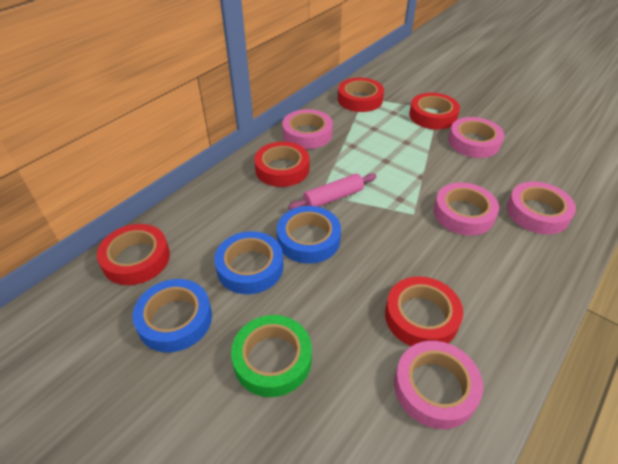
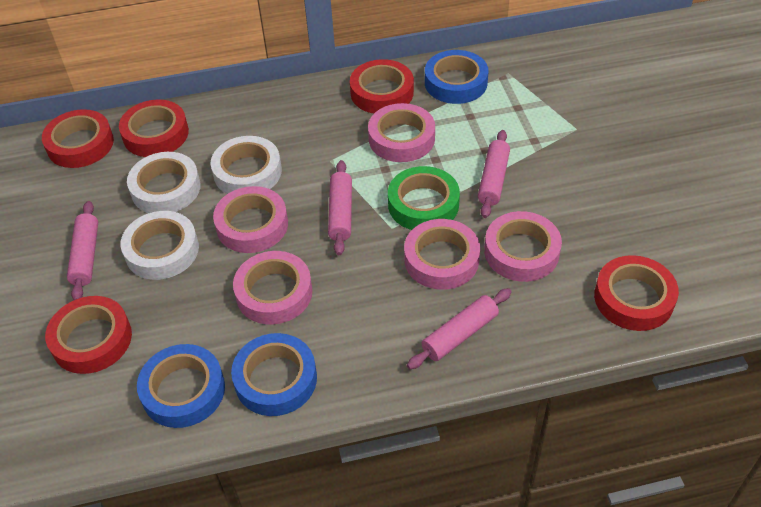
pink rolling pin: [288,173,377,210] = 1 -> [67,201,98,300] [328,160,352,255] [407,288,511,369] [478,130,510,218] = 4
white tape: none = 0 -> [121,211,199,280] [127,152,201,213] [211,136,282,194] = 3

